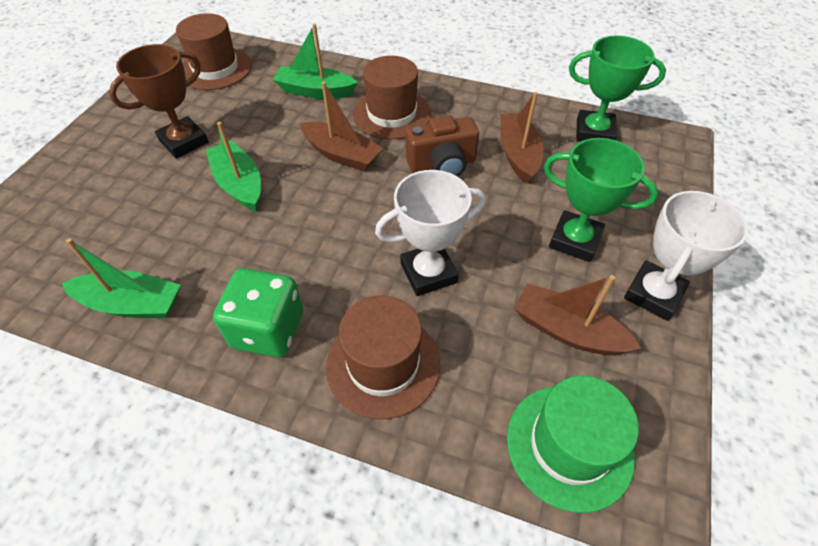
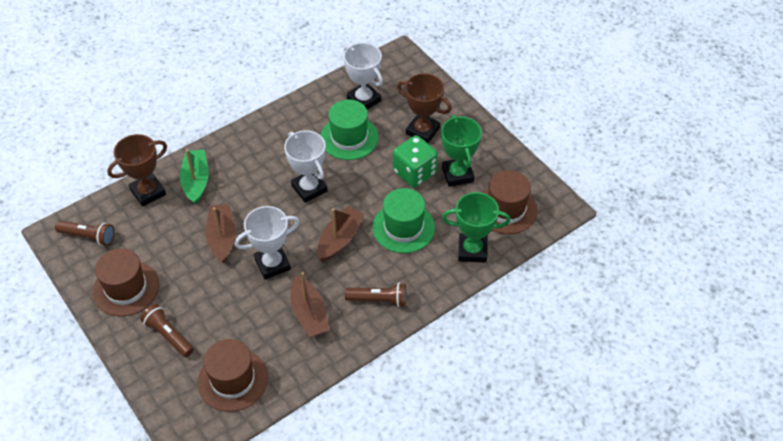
brown camera: [406,116,479,177] = 1 -> none = 0
brown flashlight: none = 0 -> [55,220,115,246] [140,304,194,357] [345,283,406,307] = 3
brown trophy: [109,44,209,159] = 1 -> [107,134,167,207] [397,73,452,143] = 2
green boat: [62,238,181,318] [206,122,261,211] [273,24,358,99] = 3 -> [180,149,209,205] = 1
green hat: [507,376,639,513] = 1 -> [321,100,379,160] [372,188,435,253] = 2
white trophy: [375,170,486,296] [624,191,748,321] = 2 -> [235,206,300,280] [284,130,328,203] [343,43,383,110] = 3

